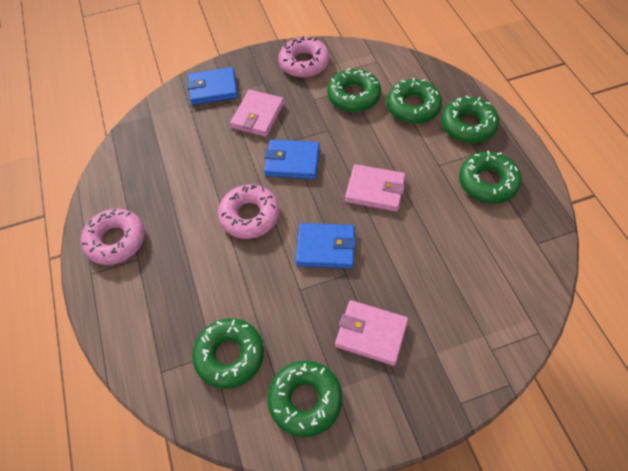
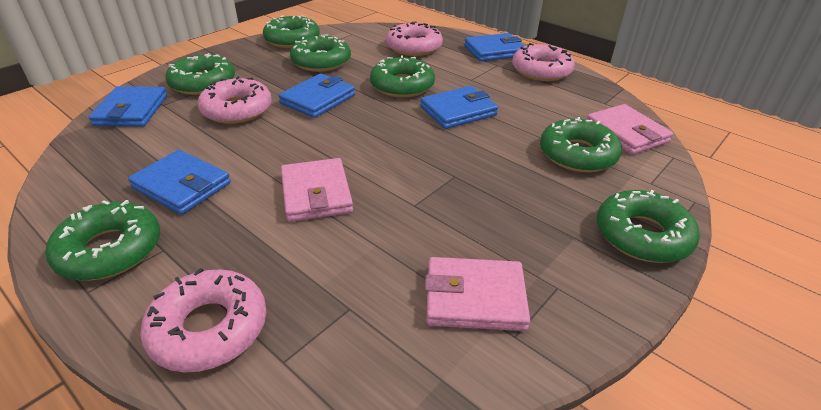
blue wallet: [187,67,238,105] [264,140,320,179] [295,223,356,269] = 3 -> [89,86,167,127] [128,150,231,215] [278,74,355,118] [420,86,498,129] [464,33,524,62] = 5
green donut: [192,318,264,389] [268,360,342,437] [327,68,381,112] [387,78,442,124] [441,96,499,143] [459,151,522,204] = 6 -> [46,200,160,281] [165,53,235,95] [263,15,320,48] [290,35,351,72] [370,55,435,98] [540,117,622,172] [597,190,700,263] = 7
pink donut: [81,208,145,265] [218,184,280,239] [278,36,330,78] = 3 -> [140,268,266,372] [198,76,272,124] [386,22,443,56] [512,43,575,81] = 4

